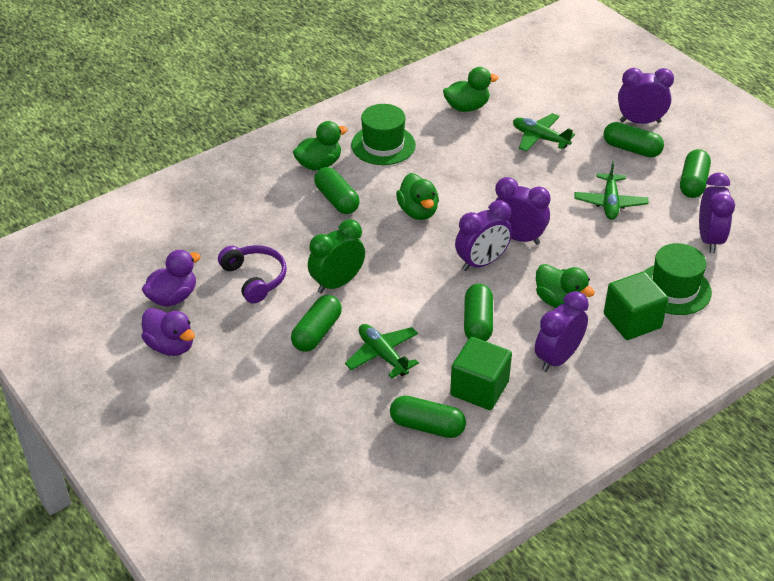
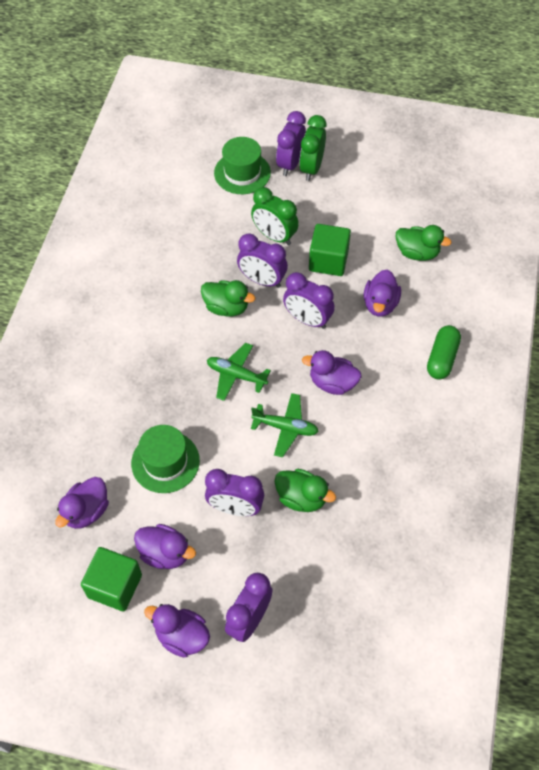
green capsule: [291,295,342,352] [314,167,360,214] [390,396,466,438] [464,284,493,341] [604,122,664,158] [680,149,711,198] = 6 -> [427,325,461,380] = 1
green clock: [308,219,365,294] = 1 -> [251,187,299,245] [299,115,326,181] = 2
green duck: [293,121,347,171] [396,173,439,220] [443,67,499,112] [536,264,595,308] = 4 -> [201,280,256,316] [274,469,336,512] [396,225,452,261] = 3
green plane: [345,324,419,378] [513,113,575,152] [574,161,648,220] = 3 -> [207,343,271,401] [251,393,319,457] = 2
purple duck: [141,308,195,356] [142,250,201,307] = 2 -> [55,477,109,529] [134,524,196,569] [144,604,210,658] [302,350,362,395] [364,270,401,317] = 5
purple headphones: [218,245,287,303] = 1 -> none = 0

